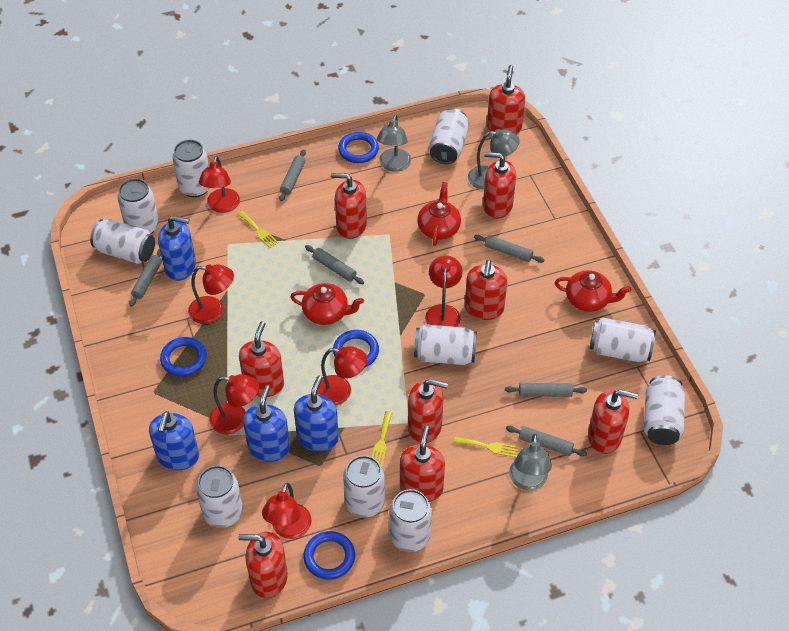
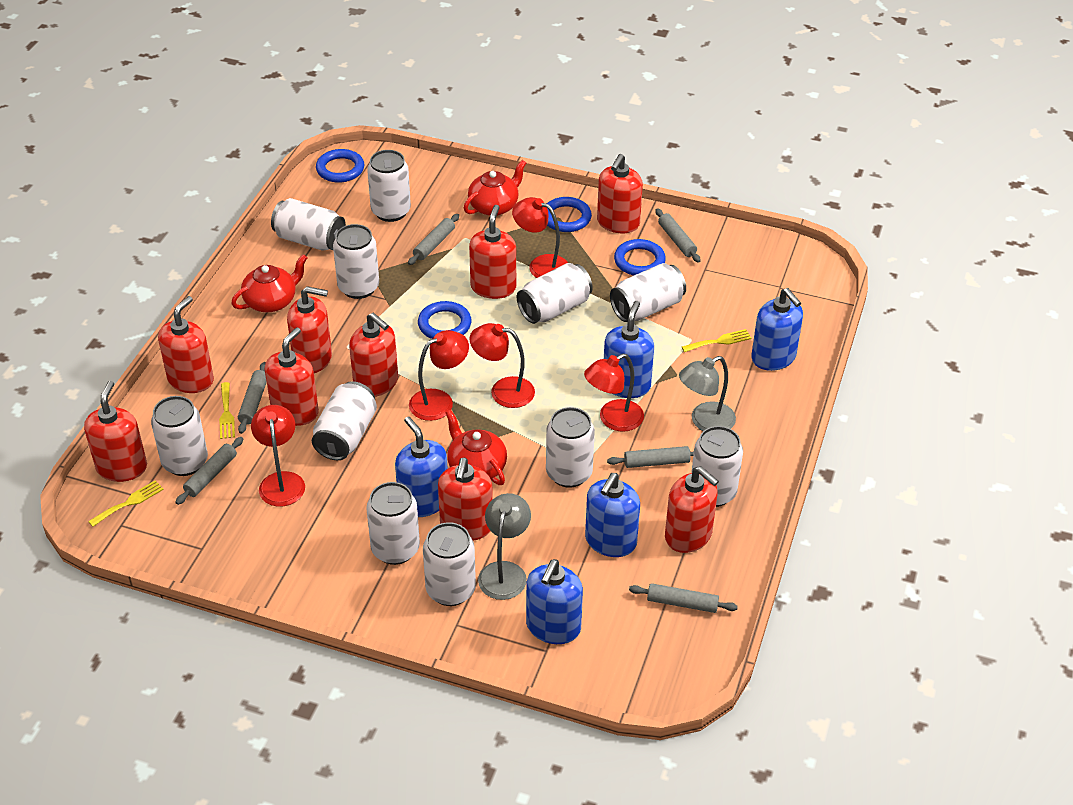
blue soap dispenser: [149,411,199,470] [158,216,196,281] [243,385,290,462] [294,375,339,452] = 4 -> [395,416,448,517] [526,559,583,644] [585,473,640,557] [604,301,654,398] [751,288,803,371] = 5
grey lamp: [377,115,411,172] [468,129,520,189] [509,434,552,490] = 3 -> [478,493,531,600] [679,356,736,431] = 2
red lamp: [188,264,234,324] [199,156,240,213] [209,374,259,434] [262,483,312,539] [317,346,367,405] [425,255,463,327] = 6 -> [251,405,305,507] [409,330,469,421] [469,323,535,408] [512,197,568,278] [584,354,644,432] = 5
white can: [90,219,155,264] [117,179,159,234] [172,140,210,198] [196,465,243,528] [343,455,385,518] [389,489,432,552] [414,324,477,365] [429,108,470,164] [590,318,656,362] [644,375,685,445] = 10 -> [151,396,208,476] [271,198,346,251] [312,381,377,460] [333,224,379,299] [366,482,420,565] [367,150,411,222] [423,522,476,606] [517,263,593,324] [546,407,595,488] [610,263,686,322] [691,426,743,507] = 11

